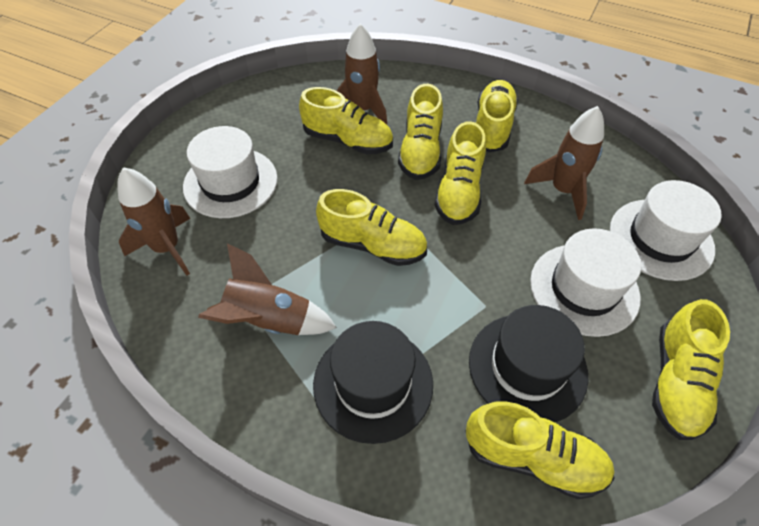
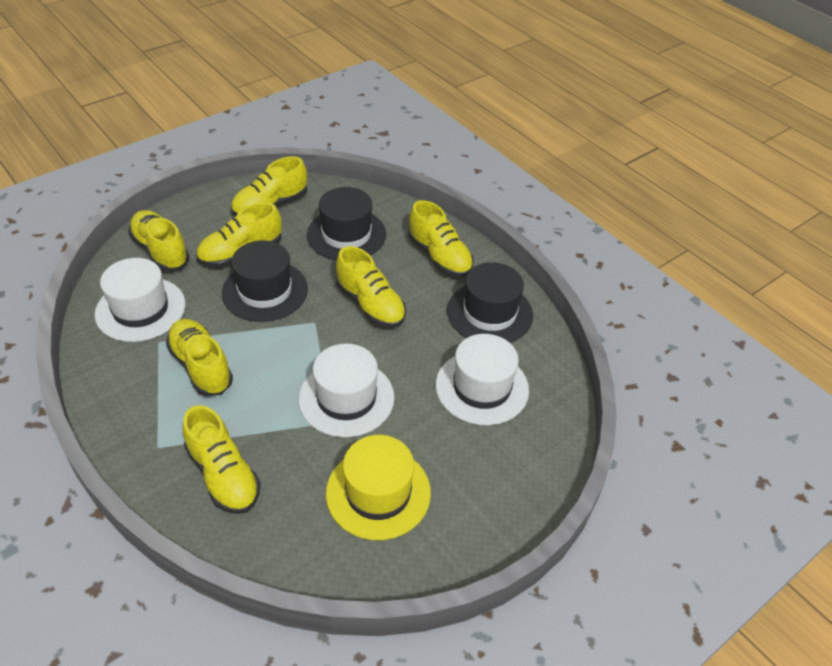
black hat: [313,321,433,444] [469,305,589,423] = 2 -> [222,240,308,322] [307,187,386,260] [447,262,533,343] = 3
brown rocket: [117,167,191,276] [198,243,337,335] [337,24,387,125] [524,106,604,220] = 4 -> none = 0
yellow hat: none = 0 -> [326,435,431,540] = 1

